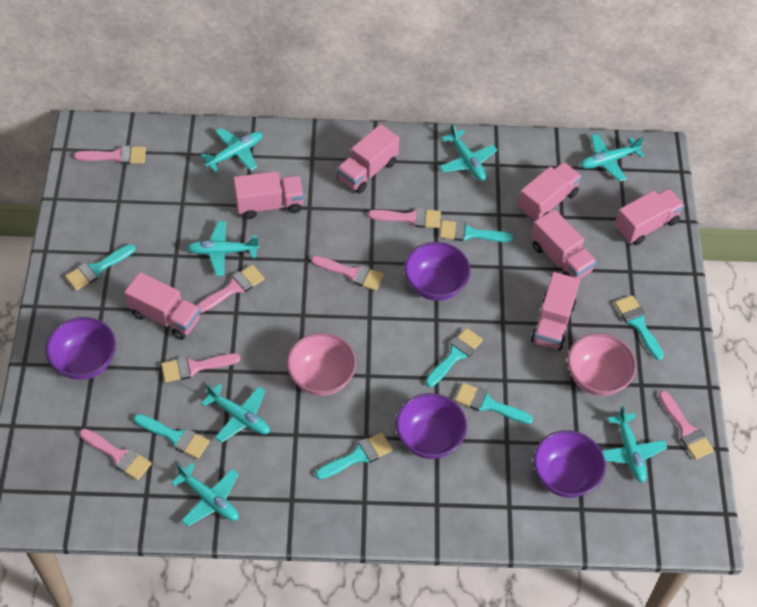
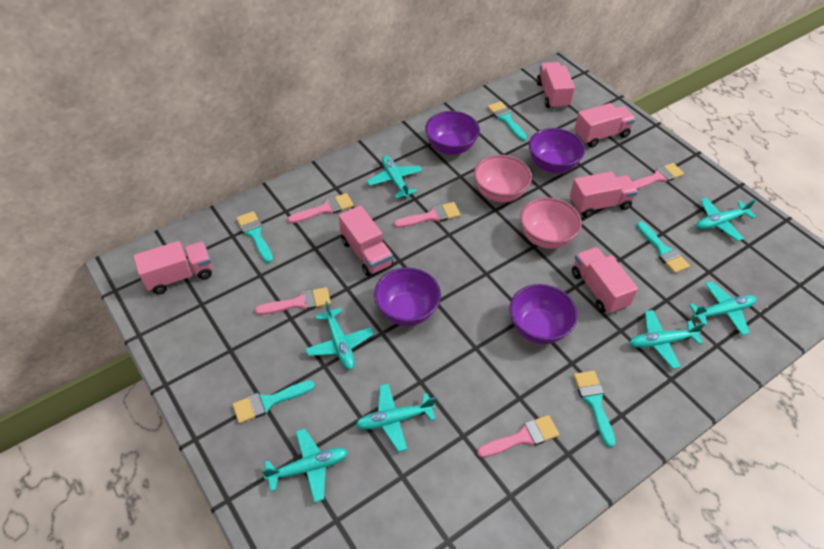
pink brush: [74,146,146,164] [80,429,152,481] [161,353,241,382] [197,265,265,313] [311,256,384,291] [368,208,441,228] [658,391,714,460] = 7 -> [255,287,331,315] [288,193,354,223] [394,202,460,228] [477,415,559,458] [633,163,684,189] = 5
pink truck: [124,272,201,340] [233,171,304,219] [337,124,399,194] [518,162,582,222] [531,209,597,279] [531,272,580,351] [614,189,685,245] = 7 -> [134,241,212,294] [339,205,393,276] [536,62,575,109] [570,171,638,218] [572,247,638,314] [574,103,636,148] = 6
turquoise brush: [65,244,135,291] [134,414,209,459] [315,432,393,480] [425,328,483,387] [440,220,513,242] [455,383,533,424] [614,295,664,360] = 7 -> [232,380,315,424] [236,211,273,263] [487,101,527,141] [573,371,616,448] [637,221,690,274] = 5

